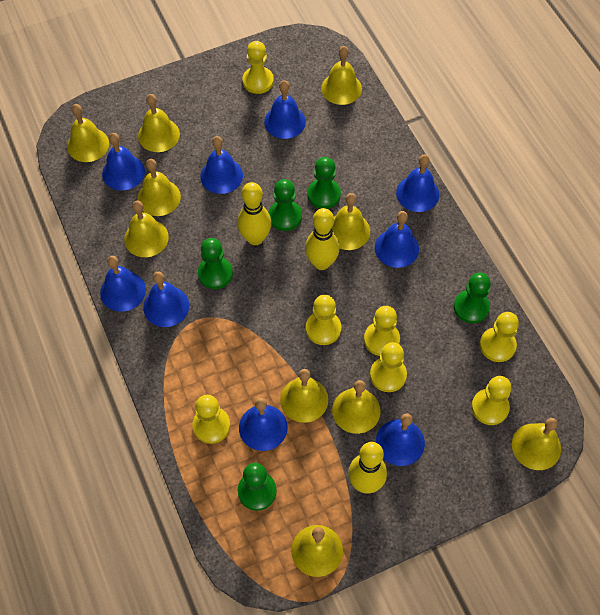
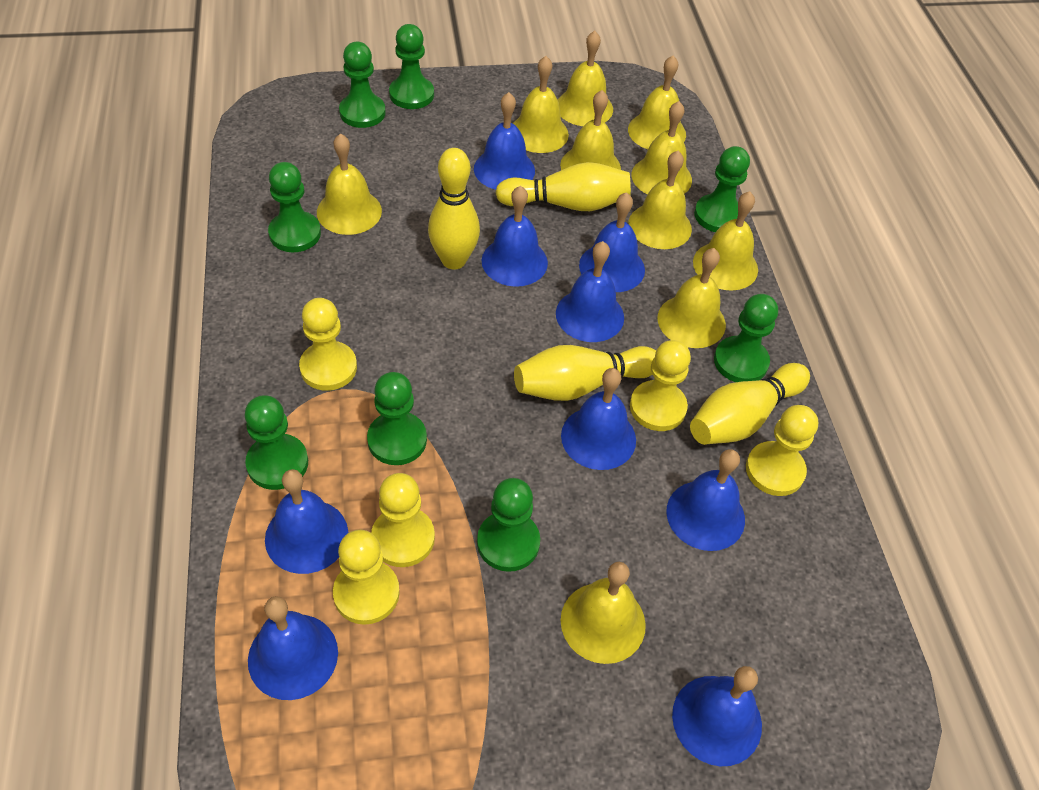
green pawn: [198,238,233,289] [238,463,277,511] [268,179,302,231] [307,157,341,209] [454,273,491,323] = 5 -> [245,395,308,490] [268,162,321,252] [339,42,386,128] [367,372,427,465] [389,24,434,109] [477,478,540,572] [694,146,750,232] [714,294,778,382] = 8
yellow bowling pin: [237,182,271,245] [305,208,340,270] [348,442,387,493] = 3 -> [428,148,480,270] [495,162,631,211] [514,345,656,401] [690,363,810,445] = 4
yellow pawn: [192,395,230,444] [242,41,274,94] [306,294,341,345] [364,306,400,356] [370,342,407,392] [471,376,512,425] [480,312,519,362] = 7 -> [299,298,357,391] [333,530,400,625] [371,473,435,567] [630,340,691,431] [746,405,818,496] = 5

